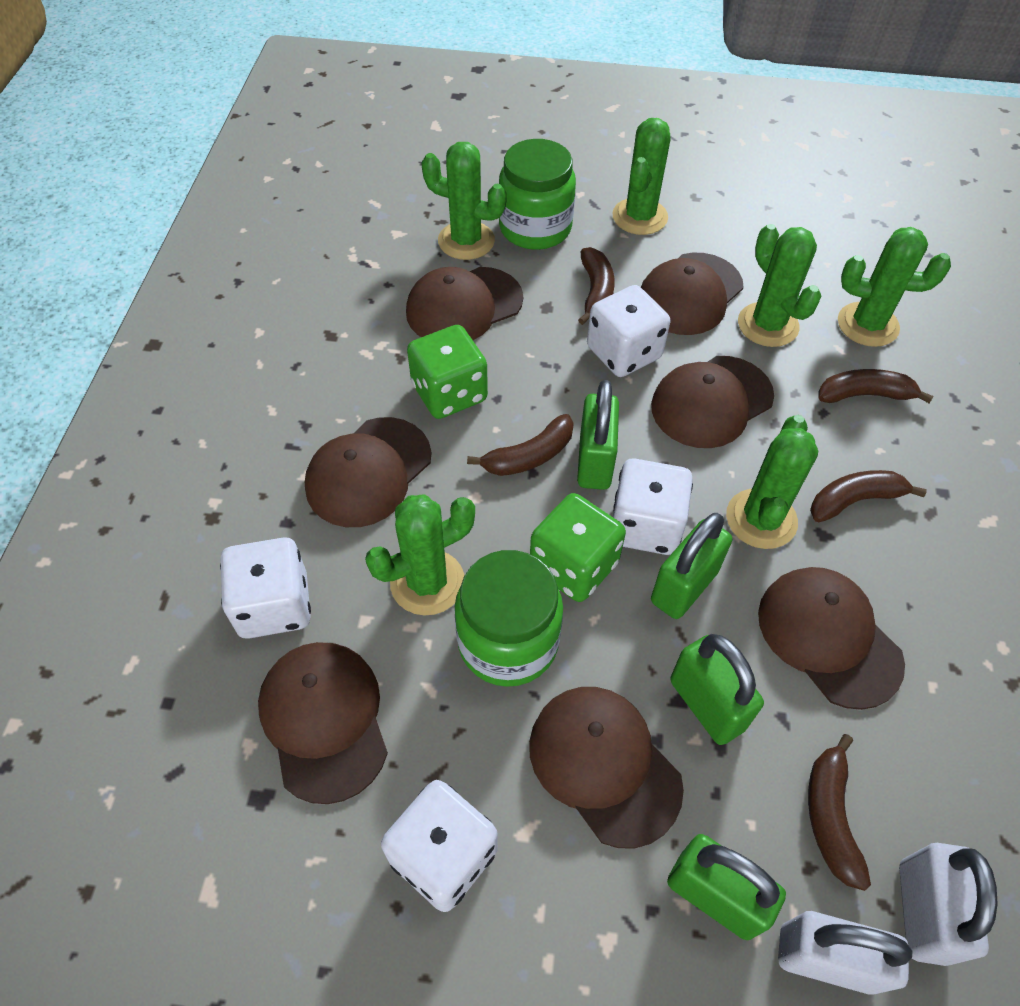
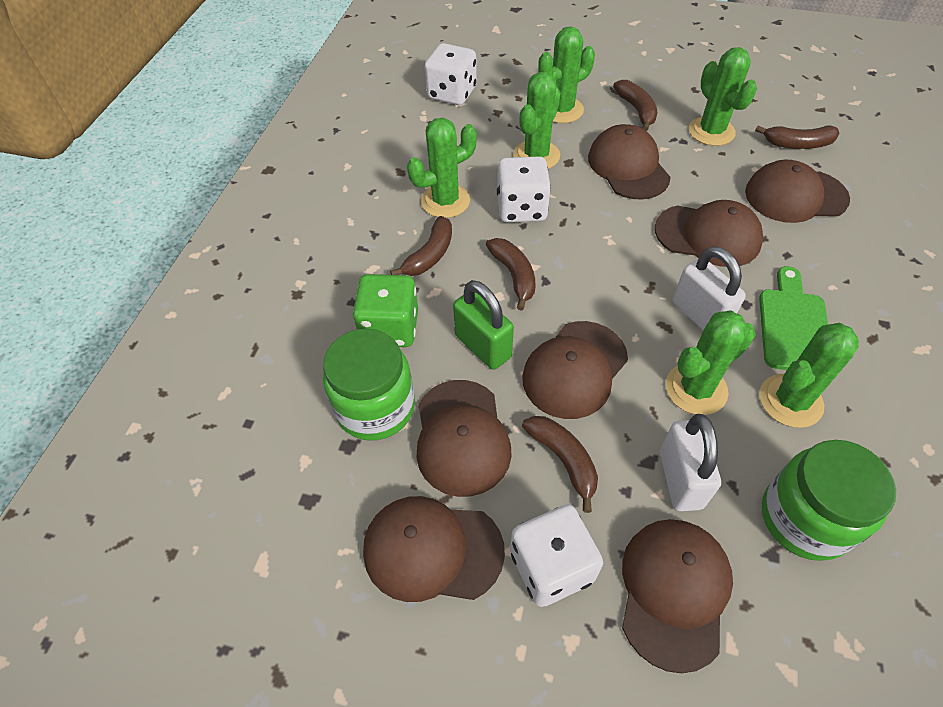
green cutting board: none = 0 -> [759,266,828,370] = 1
green dice: [407,325,488,419] [530,493,626,602] = 2 -> [353,274,418,347] = 1
green padlock: [577,380,619,490] [651,513,732,619] [667,834,786,940] [670,634,764,745] = 4 -> [453,280,514,370] = 1
white dice: [220,537,311,639] [381,780,498,912] [587,285,670,377] [613,458,693,555] = 4 -> [425,43,477,105] [497,156,551,223] [510,504,603,607] = 3

